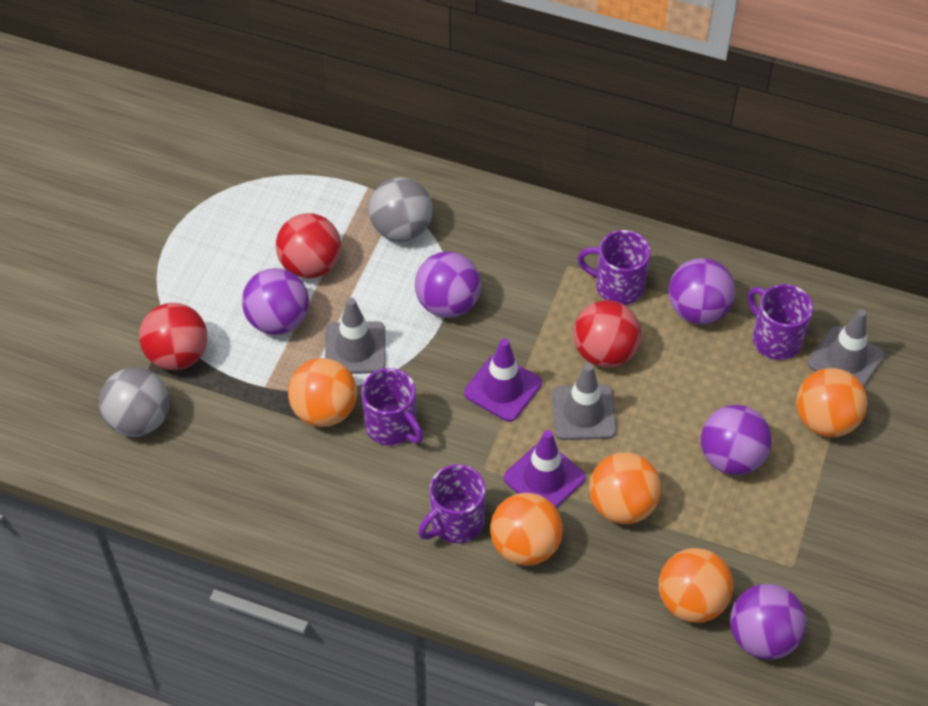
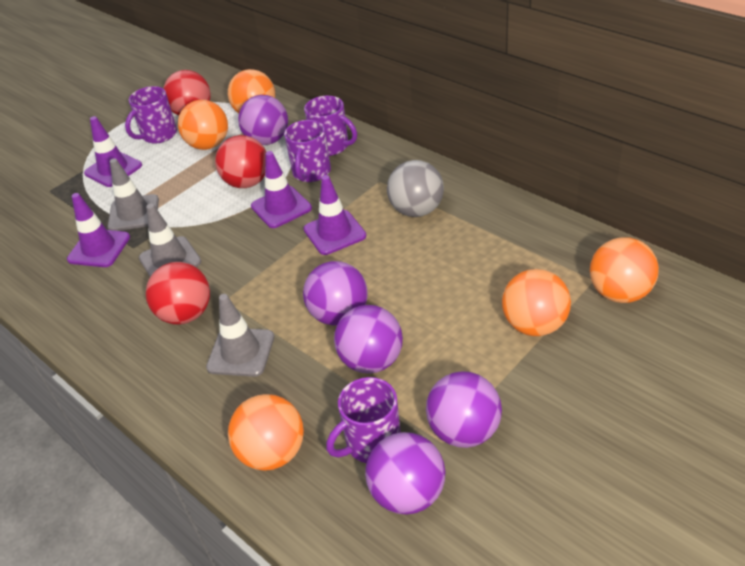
grey ball: [99,368,169,437] [368,177,432,242] = 2 -> [387,160,444,217] = 1
purple traffic cone: [464,338,542,422] [504,430,586,508] = 2 -> [67,193,130,267] [84,116,142,187] [251,151,312,228] [304,175,366,255] = 4

